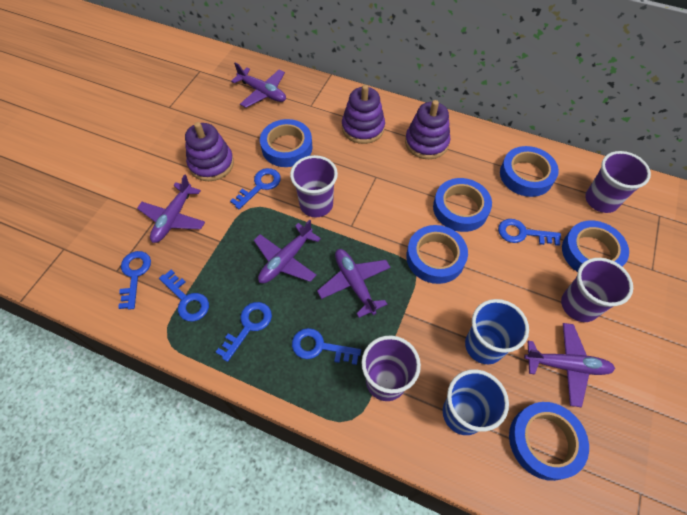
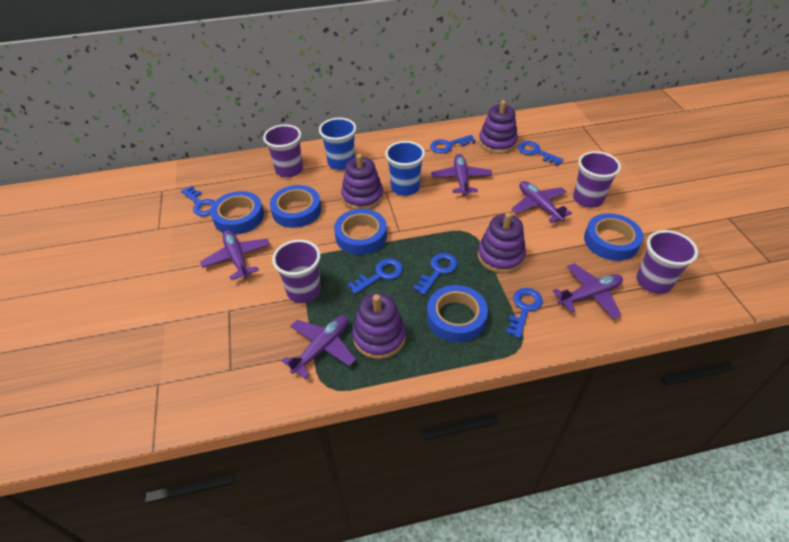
blue tape: [260,119,313,167] [406,225,468,284] [433,178,492,232] [500,146,559,197] [509,402,589,481] [562,220,629,272] = 6 -> [210,191,264,234] [270,185,321,228] [334,209,387,255] [427,285,488,342] [584,213,643,261] = 5
purple stacking toy: [185,122,234,181] [342,85,385,144] [405,100,450,159] = 3 -> [341,154,383,210] [352,293,406,359] [477,212,526,273] [479,100,518,154] = 4

